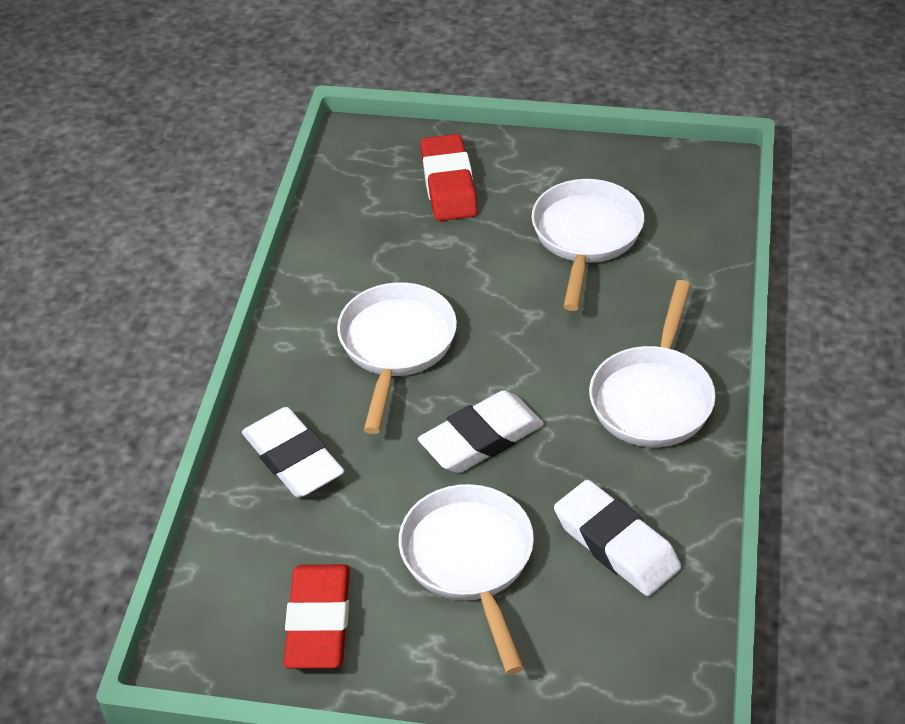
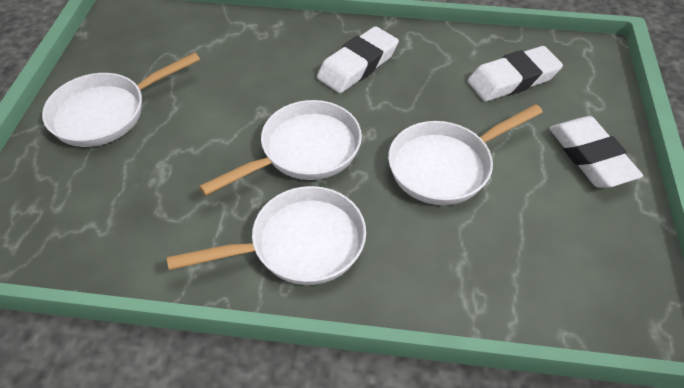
red eraser: [284,564,350,669] [420,134,478,221] = 2 -> none = 0

